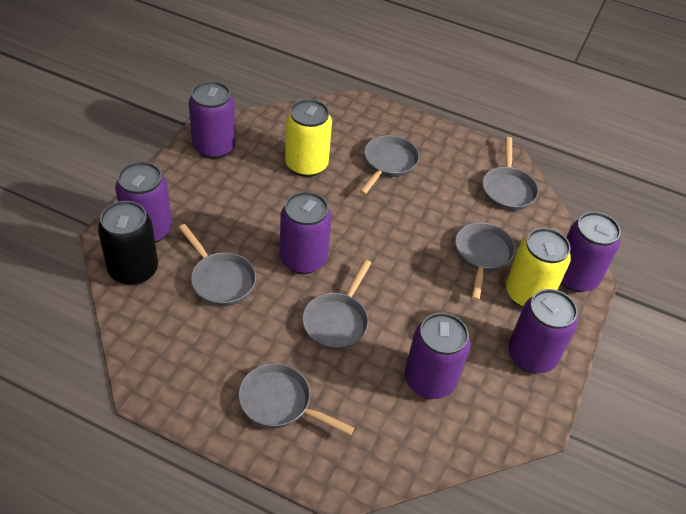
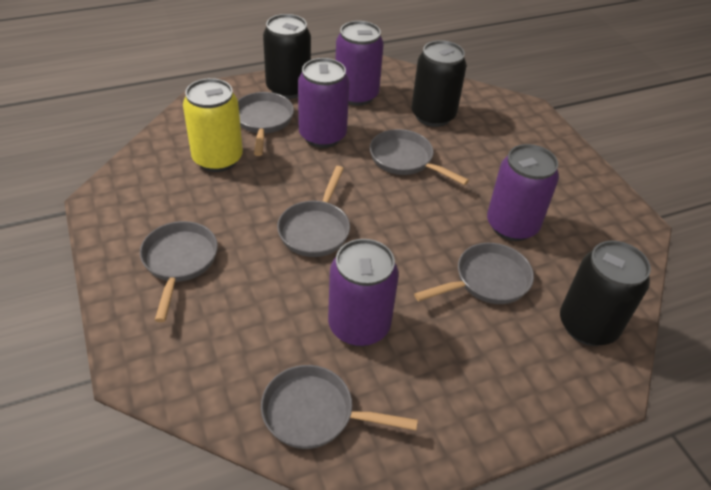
black can: [98,201,158,286] = 1 -> [263,14,311,99] [411,40,466,127] [560,241,651,346] = 3
purple can: [115,161,172,243] [189,81,236,159] [280,192,332,274] [405,313,470,399] [508,289,578,373] [561,212,621,292] = 6 -> [298,58,349,148] [328,239,399,346] [336,21,384,106] [487,144,559,241] = 4
yellow can: [285,99,332,177] [506,228,571,308] = 2 -> [183,78,243,172] = 1

